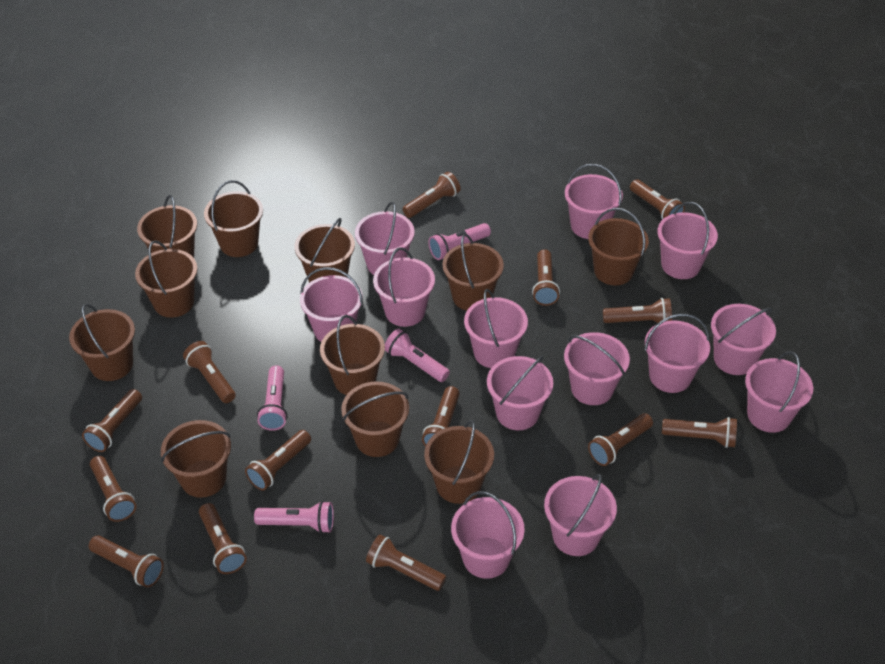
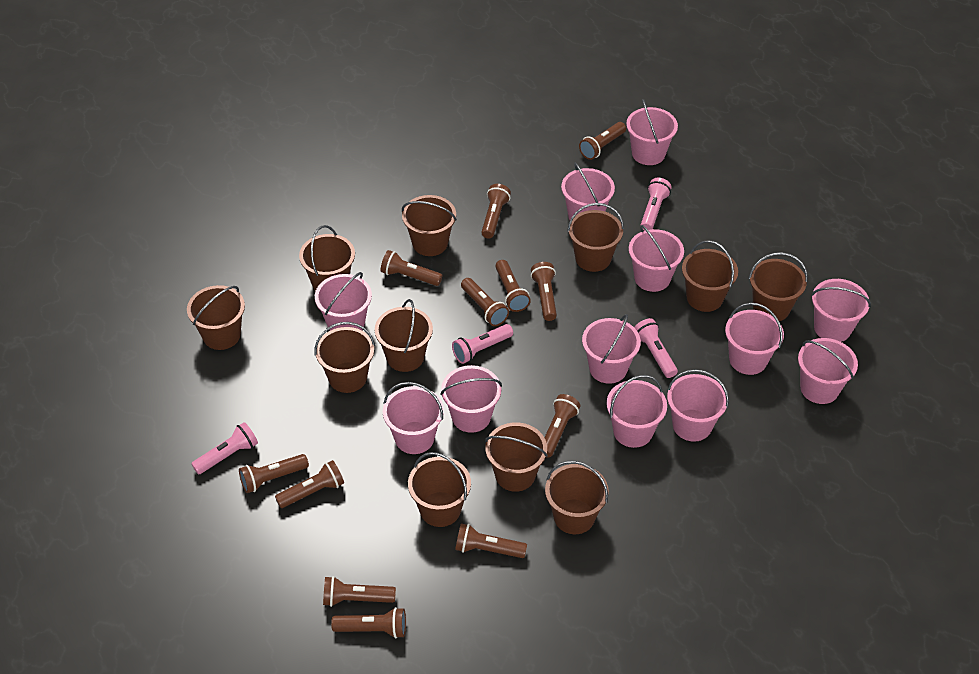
brown flashlight: [82,389,142,452] [89,535,164,588] [90,456,136,522] [183,341,236,403] [199,503,247,574] [245,430,311,491] [366,534,446,591] [403,172,461,218] [422,386,460,446] [532,249,560,306] [588,413,653,466] [603,298,672,323] [630,179,685,220] [662,417,737,448] = 14 -> [239,454,309,493] [275,460,344,508] [323,576,396,607] [331,607,406,638] [381,250,442,286] [455,523,527,558] [461,278,509,326] [481,184,511,238] [495,260,531,312] [531,262,557,321] [544,394,580,458] [579,122,626,160] = 12
pink bucket: [300,267,363,342] [355,202,415,275] [373,247,435,327] [451,491,525,579] [464,289,528,368] [487,356,553,430] [544,474,617,556] [564,332,630,405] [565,164,623,239] [644,314,710,393] [657,202,718,279] [711,304,776,375] [745,351,813,433] = 13 -> [315,272,372,331] [383,382,444,454] [440,365,502,433] [561,162,615,220] [582,314,641,384] [606,375,667,448] [626,99,678,165] [629,225,684,292] [667,369,729,442] [725,303,784,375] [798,338,858,404] [811,279,871,342] = 12

